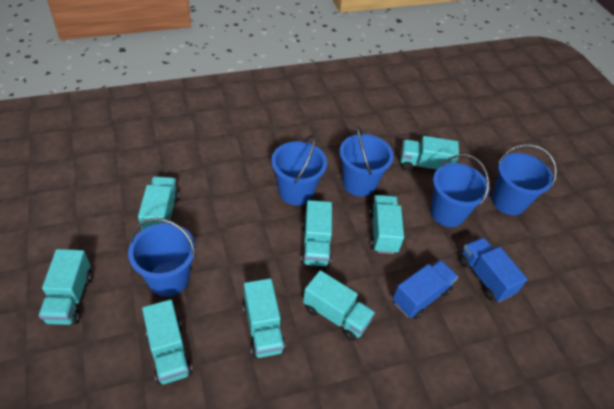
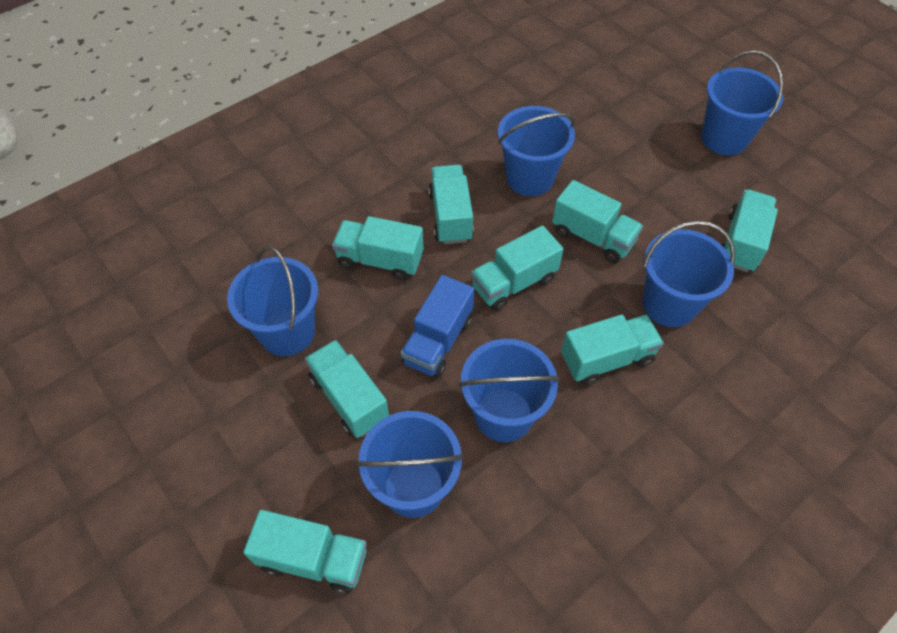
blue bucket: [128,218,196,297] [271,135,327,205] [339,126,394,197] [430,154,489,227] [492,144,557,215] = 5 -> [227,246,318,356] [357,411,464,518] [459,339,560,442] [498,106,576,196] [643,221,735,327] [701,51,783,155] = 6
blue truck: [393,260,458,319] [459,237,527,302] = 2 -> [401,275,474,378] = 1

